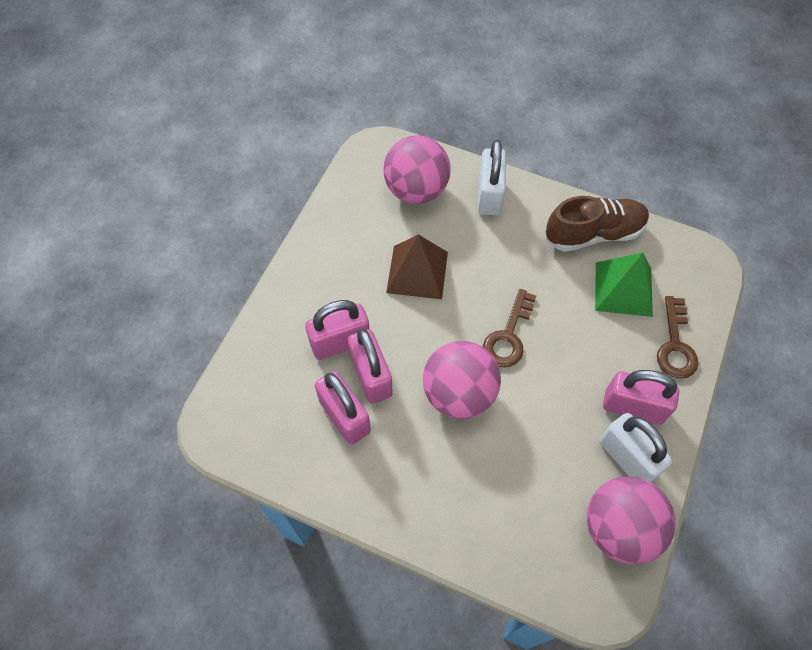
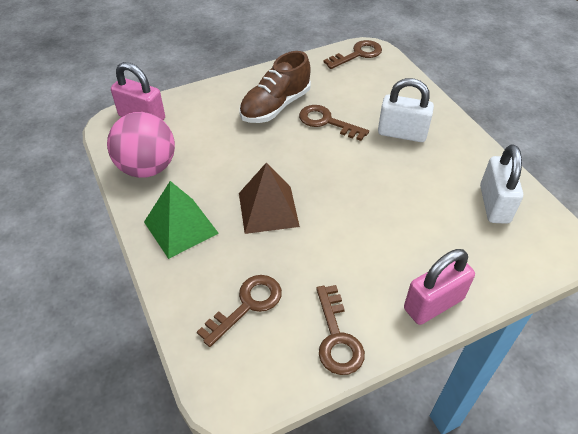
brown key: [483,289,536,367] [657,296,698,379] = 2 -> [197,275,282,347] [299,105,369,141] [316,285,365,375] [324,40,382,69] = 4
pink ball: [383,135,450,204] [423,341,501,419] [587,476,676,565] = 3 -> [107,112,175,178] = 1
pink padlock: [305,300,370,360] [315,371,371,445] [348,329,393,404] [603,370,679,425] = 4 -> [111,62,165,120] [404,249,475,325] = 2

